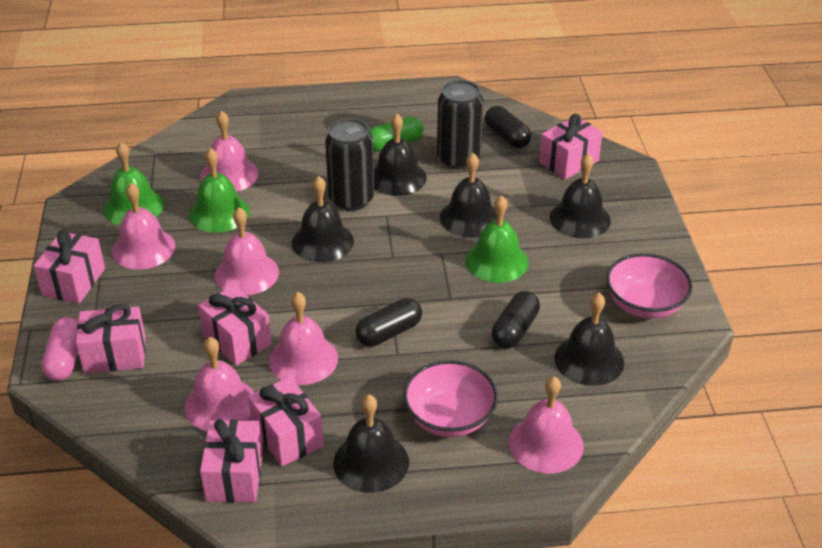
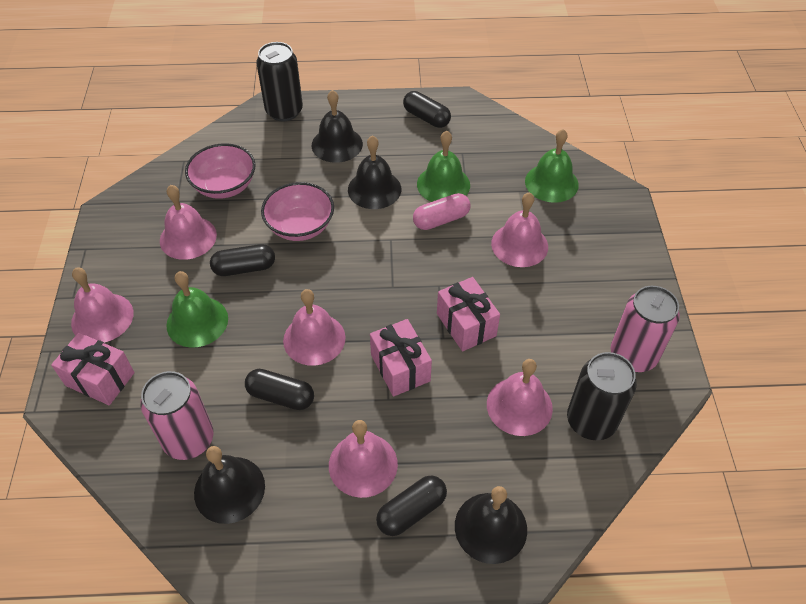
black bell: [292,176,354,262] [333,395,409,493] [374,114,427,196] [440,153,497,238] [550,154,611,239] [555,293,624,386] = 6 -> [194,446,265,524] [312,90,363,163] [348,135,401,209] [455,486,527,564] = 4
black capsule: [355,298,422,347] [485,106,531,148] [492,291,540,349] = 3 -> [210,244,275,276] [245,369,314,410] [376,476,447,536] [403,91,451,128] = 4
green capsule: [369,117,424,152] = 1 -> none = 0
pink can: none = 0 -> [140,371,214,460] [611,286,680,372] = 2
pink gift: [34,230,105,304] [76,304,146,373] [198,285,272,366] [200,419,263,503] [248,377,324,467] [539,114,603,179] = 6 -> [51,333,135,405] [370,319,432,397] [437,277,500,352] = 3

